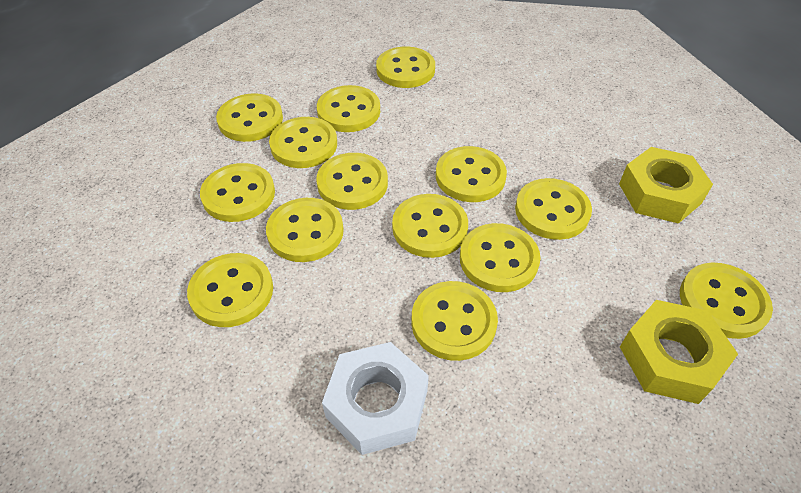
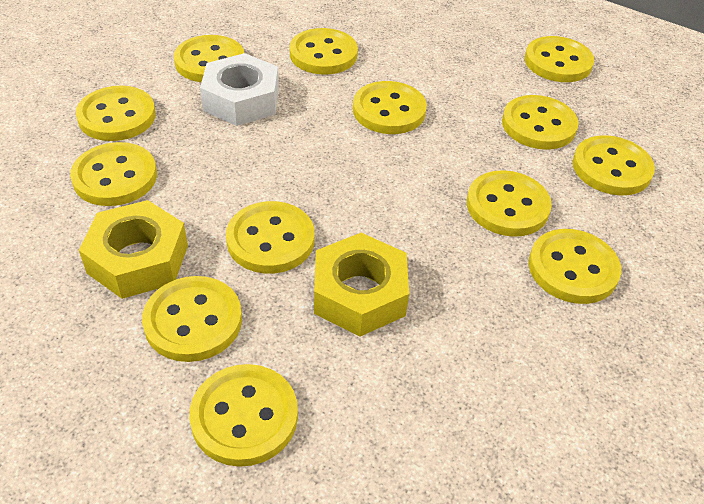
yellow button: [187,253,273,327] [200,163,275,222] [216,93,283,142] [266,198,344,262] [269,117,337,168] [316,153,388,210] [317,85,380,132] [376,47,435,88] [392,194,468,258] [411,281,498,361] [436,146,507,202] [460,223,540,292] [515,178,592,240] [680,263,773,339] = 14 -> [70,142,157,206] [76,86,156,141] [142,276,242,362] [174,35,244,82] [189,364,298,467] [226,201,314,274] [290,28,358,75] [353,81,427,134] [467,170,552,237] [502,95,579,150] [525,36,594,82] [529,229,621,304] [572,135,655,195] = 13

